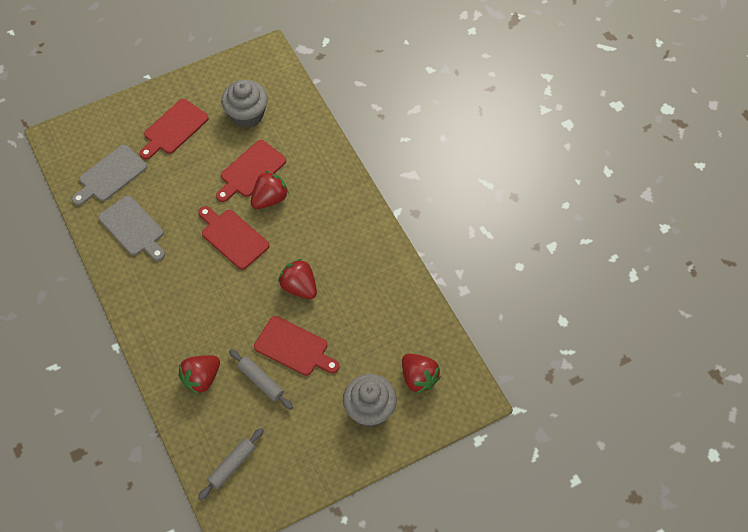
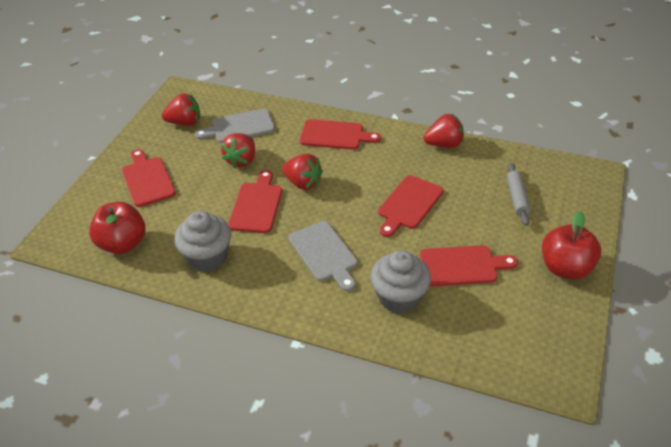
grey rolling pin: [198,428,264,500] [229,349,293,410] = 2 -> [507,163,530,226] = 1
red apple: none = 0 -> [89,202,146,254] [542,211,601,279] = 2
red cutting board: [140,99,209,160] [198,206,269,270] [216,140,286,202] [254,316,339,376] = 4 -> [122,149,176,207] [228,170,282,233] [300,119,381,150] [378,175,443,237] [420,245,518,286] = 5

